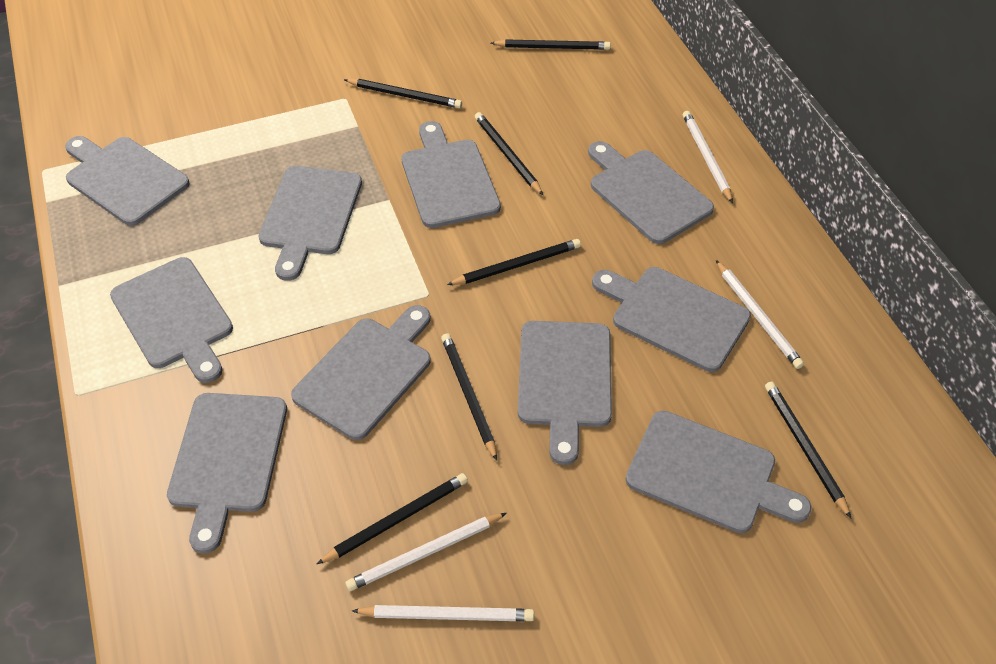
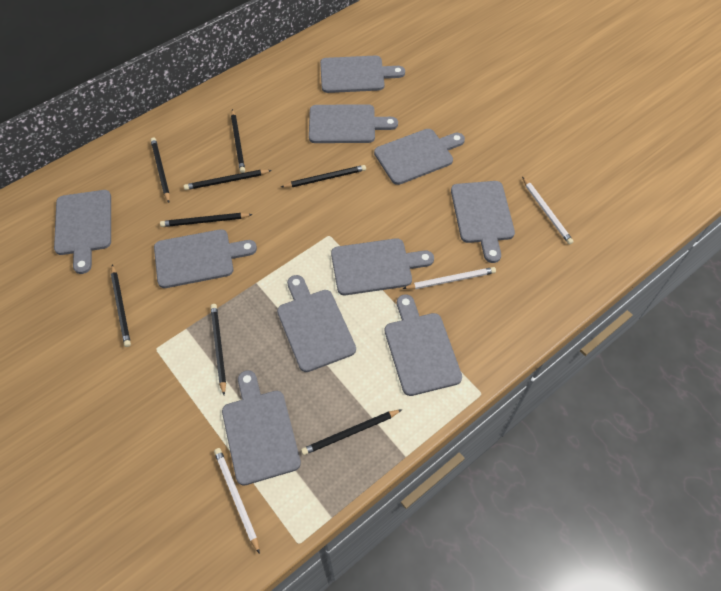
black pencil: [317,473,468,564] [344,79,462,108] [441,333,497,461] [447,239,581,285] [475,112,543,195] [491,39,611,50] [765,382,852,519] = 7 -> [111,264,131,347] [151,137,170,203] [160,213,253,227] [184,170,272,190] [210,304,226,395] [231,109,245,173] [281,165,366,188] [301,409,402,455] = 8
white pencil: [346,513,506,591] [352,605,534,621] [683,111,733,203] [716,260,804,369] = 4 -> [214,448,260,554] [402,267,496,289] [522,177,574,245] = 3

